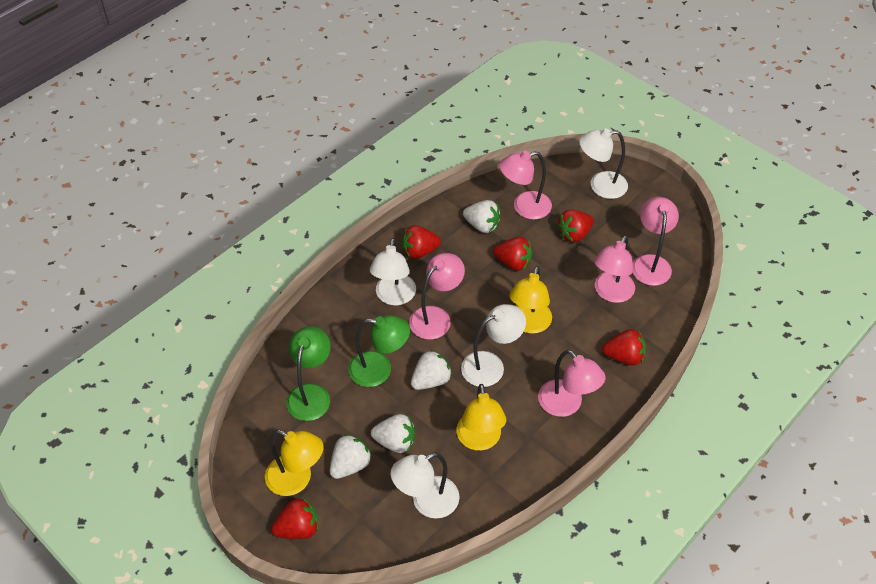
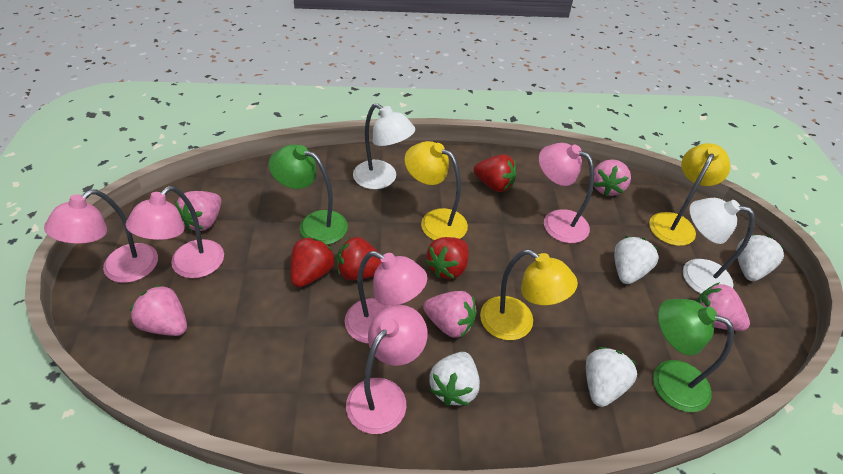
pink strawberry: none = 0 -> [130,284,187,336] [175,191,221,231] [423,291,477,338] [594,159,631,196] [696,282,750,331] = 5
red strawberry: [271,498,318,539] [402,225,441,259] [493,237,532,271] [557,209,594,243] [602,329,646,366] = 5 -> [290,237,335,287] [337,237,381,280] [425,237,469,279] [474,154,517,192] = 4
white lamp: [370,238,416,305] [391,452,460,519] [461,304,526,387] [579,129,628,199] = 4 -> [353,103,415,189] [683,198,755,294] = 2

